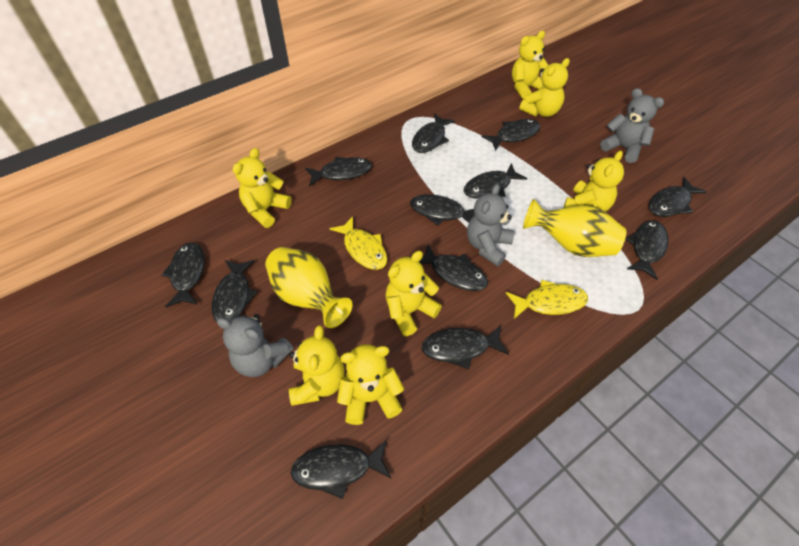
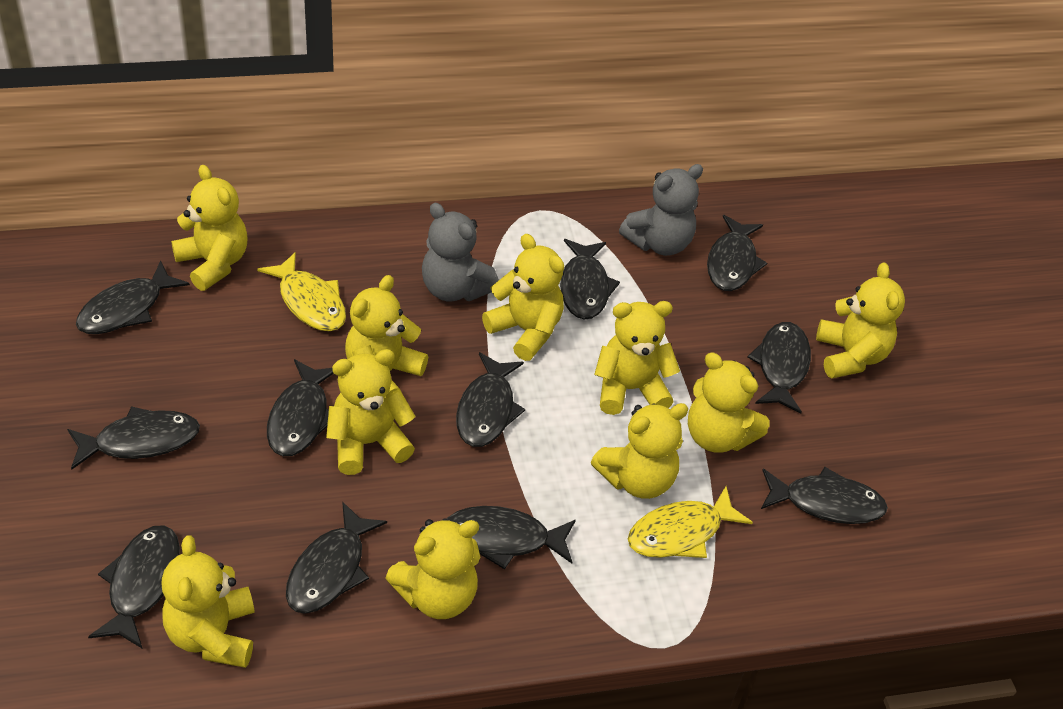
black fish: [161,242,205,307] [211,260,257,322] [290,440,392,499] [305,157,372,186] [410,194,474,226] [412,113,455,153] [419,244,488,291] [422,325,509,369] [463,163,527,198] [482,119,540,151] [625,220,669,280] [649,177,706,217] = 12 -> [67,406,200,470] [76,260,190,334] [88,525,180,649] [267,359,334,456] [286,502,387,614] [447,506,576,569] [456,352,525,447] [560,239,620,320] [707,215,767,291] [747,322,811,414] [761,467,888,524] = 11
grey teddy bear: [217,314,294,377] [467,184,514,266] [600,88,664,163] = 3 -> [422,203,499,302] [619,164,703,256] = 2
yellow teddy bear: [233,148,292,228] [289,325,344,406] [337,344,404,425] [385,251,442,336] [512,31,548,99] [519,58,570,117] [563,150,624,212] = 7 -> [161,535,255,668] [171,165,248,291] [326,349,416,475] [345,275,428,394] [385,518,480,619] [482,234,564,361] [591,403,688,499] [594,301,680,415] [688,352,770,453] [816,263,905,378] = 10
yellow vase: [265,247,353,328] [523,199,626,257] = 2 -> none = 0

